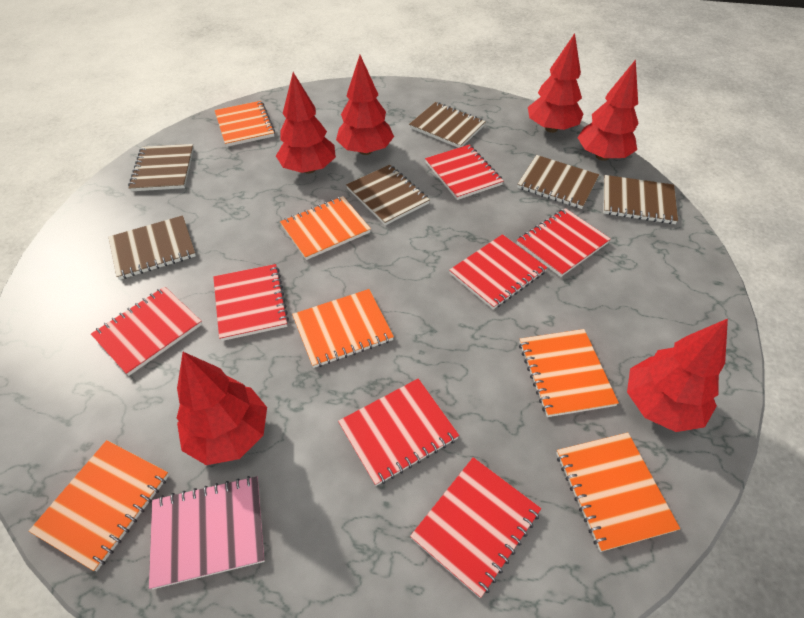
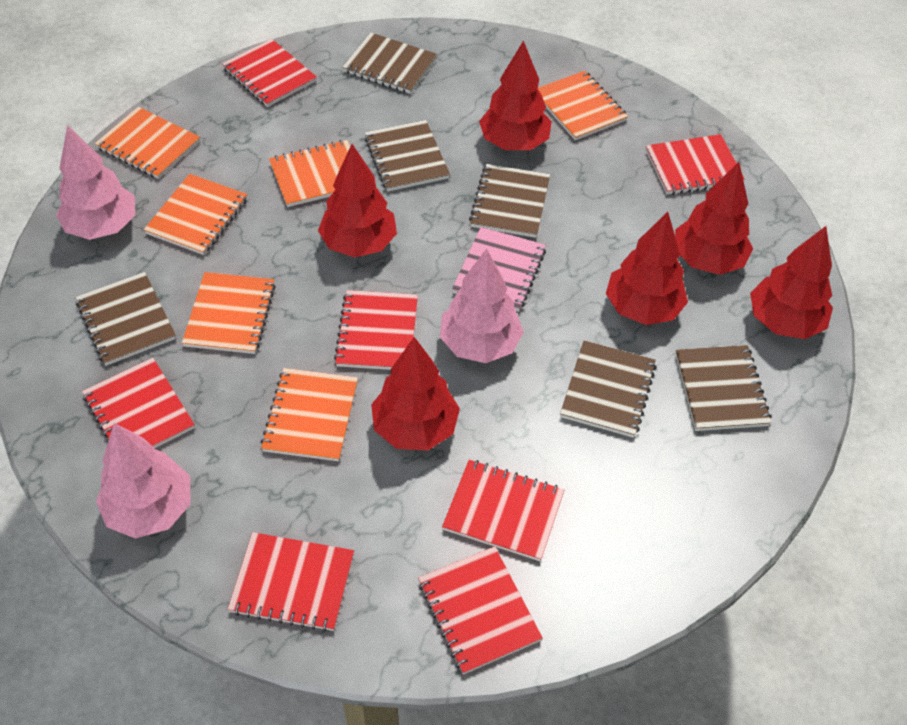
pink tree: none = 0 -> [56,125,135,240] [96,423,190,538] [440,249,524,363] = 3

